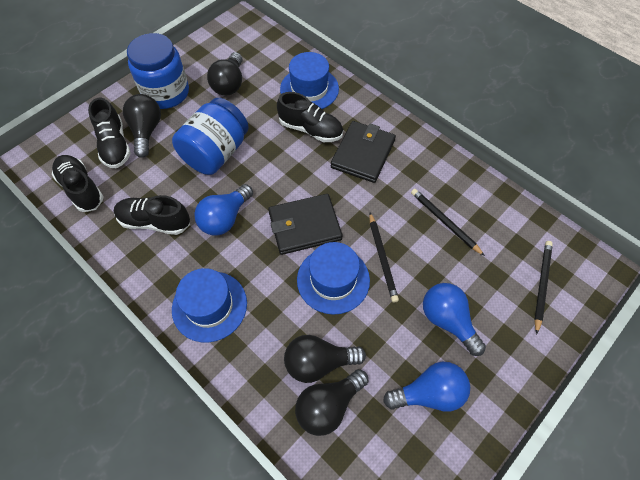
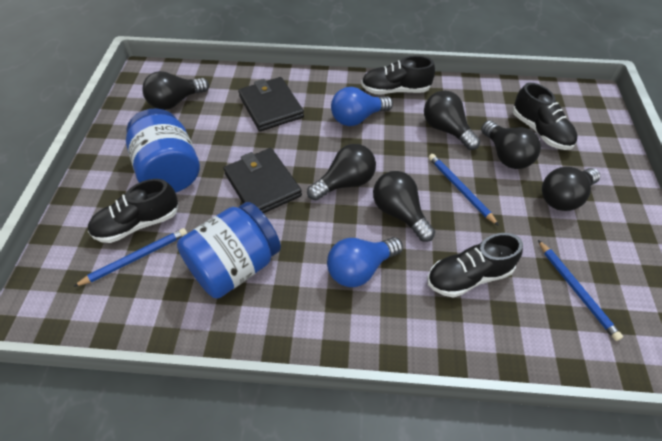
black light bulb: [123,94,161,158] [207,52,242,96] [284,335,366,383] [295,369,369,436] = 4 -> [142,71,209,110] [307,144,376,201] [373,171,435,242] [424,91,480,150] [481,121,541,169] [542,167,600,211] = 6
black pencil: [369,213,399,303] [411,189,485,256] [534,241,553,335] = 3 -> none = 0
blue hat: [172,268,247,343] [280,52,339,109] [297,242,370,315] = 3 -> none = 0
blue light bulb: [194,184,253,236] [383,362,470,412] [423,283,486,356] = 3 -> [327,237,403,287] [331,87,393,126] = 2
blue pencil: none = 0 -> [73,228,187,287] [429,154,499,226] [538,240,623,341] = 3

